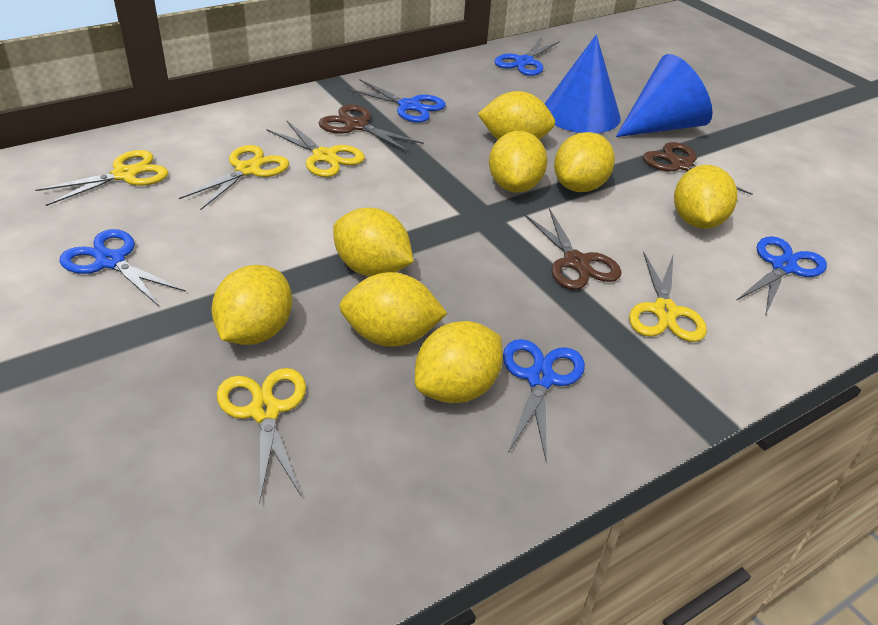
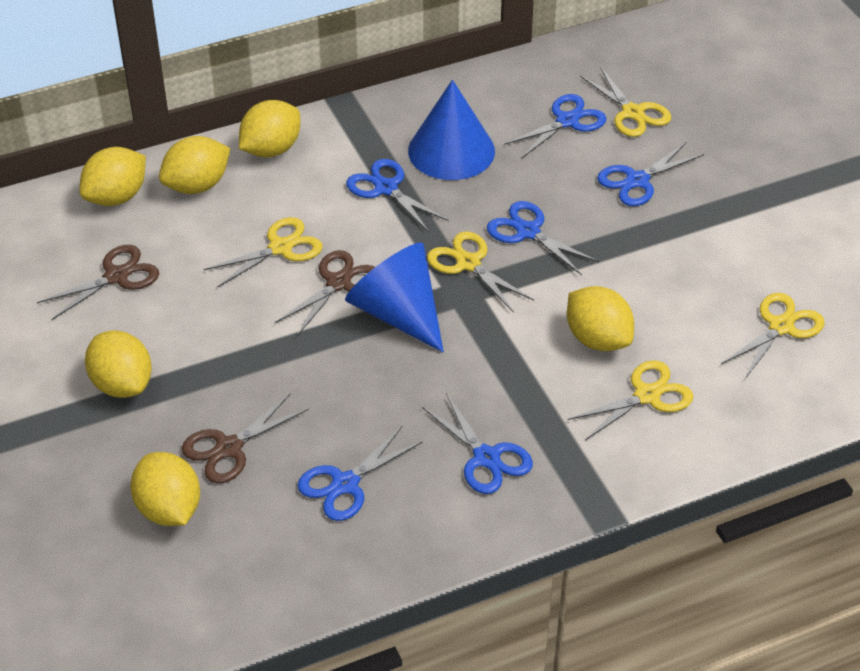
blue scissors: [59,229,186,306] [346,80,446,123] [494,38,560,76] [503,339,585,462] [736,236,827,314] = 5 -> [297,426,423,521] [346,159,449,232] [422,393,533,494] [487,201,599,275] [504,94,607,159] [597,143,704,206] = 6
yellow lemon: [211,265,292,345] [333,208,414,277] [339,272,448,347] [415,321,503,403] [478,91,555,140] [489,131,547,193] [554,132,615,192] [674,165,737,229] = 8 -> [79,147,146,206] [85,330,152,398] [130,452,200,526] [159,136,230,194] [239,100,300,158] [567,286,634,351] = 6

